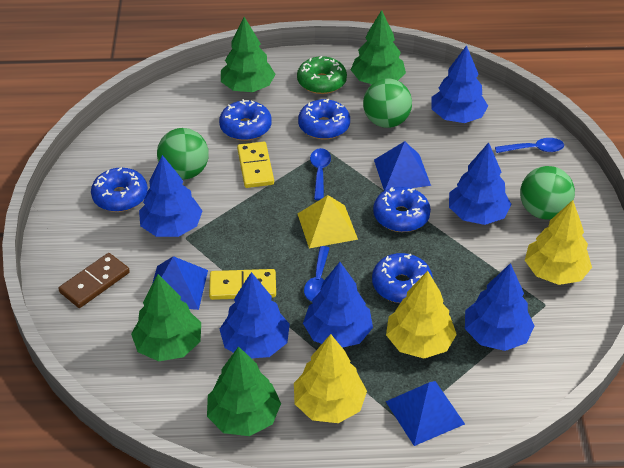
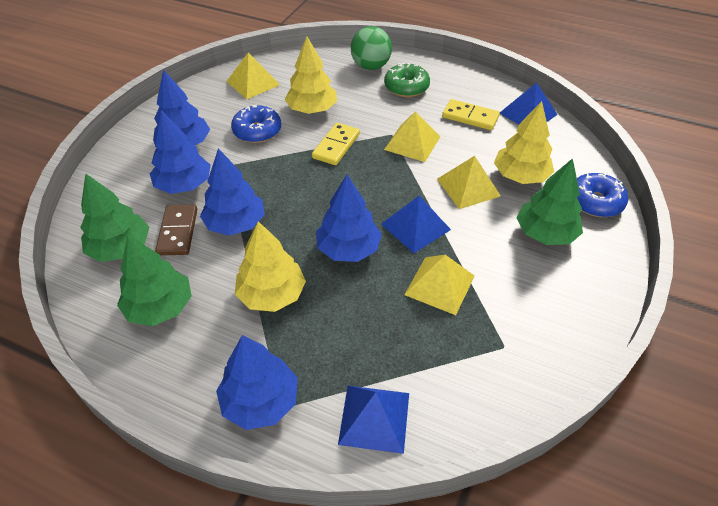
blue donut: [91,168,148,212] [219,99,272,141] [298,99,350,139] [372,253,433,303] [373,187,431,232] = 5 -> [231,104,281,143] [577,173,628,217] = 2
blue spoon: [304,246,330,301] [310,148,331,200] [495,138,564,153] = 3 -> none = 0
blue tree: [139,155,202,237] [220,272,290,358] [303,262,373,348] [432,45,488,123] [449,142,512,225] [465,263,534,351] = 6 -> [150,110,211,194] [153,69,210,145] [200,149,265,236] [216,335,298,430] [316,175,382,262] = 5
green ball: [157,128,209,180] [363,78,412,128] [520,166,575,220] = 3 -> [351,26,392,70] = 1
green tree: [131,274,201,361] [207,346,281,436] [221,17,275,92] [351,10,406,84] = 4 -> [80,174,149,262] [117,235,192,326] [517,158,583,245] = 3
yellow pyramid: [298,195,358,248] = 1 -> [226,52,280,99] [384,111,441,162] [404,255,475,315] [437,156,501,209] = 4

